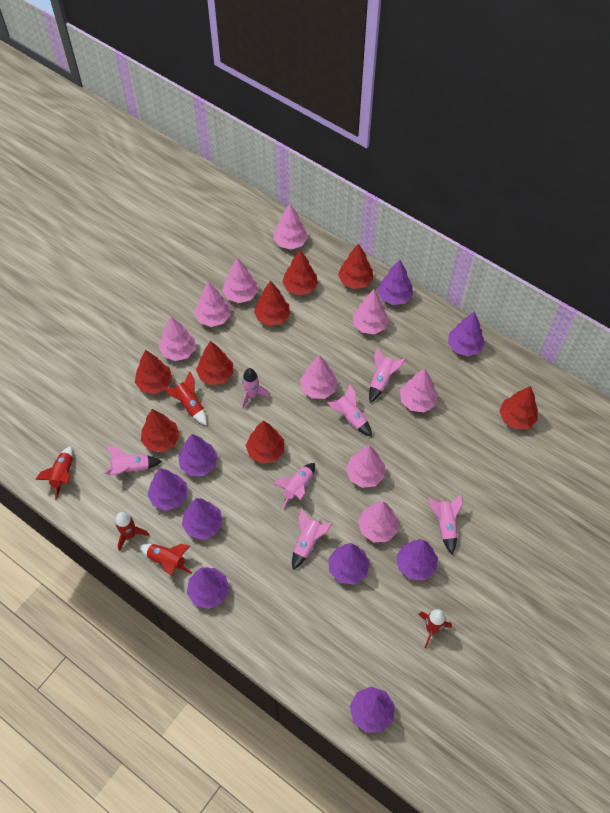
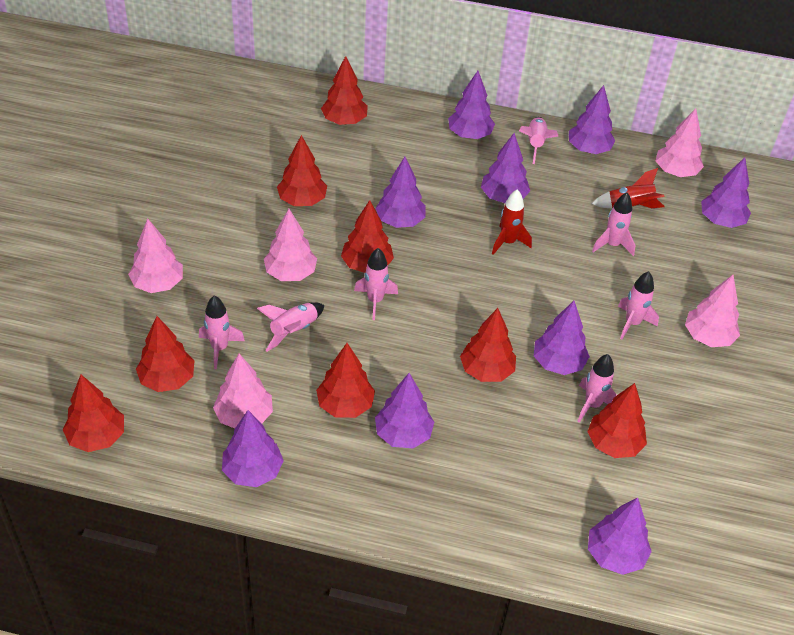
pink tree: [159,317,195,361] [194,282,231,327] [222,258,258,303] [273,204,308,250] [300,355,338,399] [346,445,385,488] [353,290,389,334] [358,501,399,542] [400,369,438,412] = 9 -> [128,219,183,293] [213,353,273,428] [264,209,317,281] [656,108,704,177] [685,275,740,347] = 5
red rocket: [35,446,73,500] [115,512,149,551] [140,544,192,575] [163,371,207,426] [418,609,452,648] = 5 -> [492,189,532,255] [592,168,664,209] = 2

